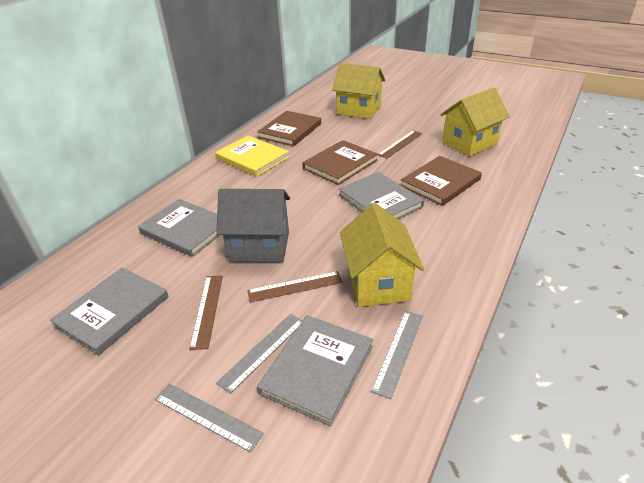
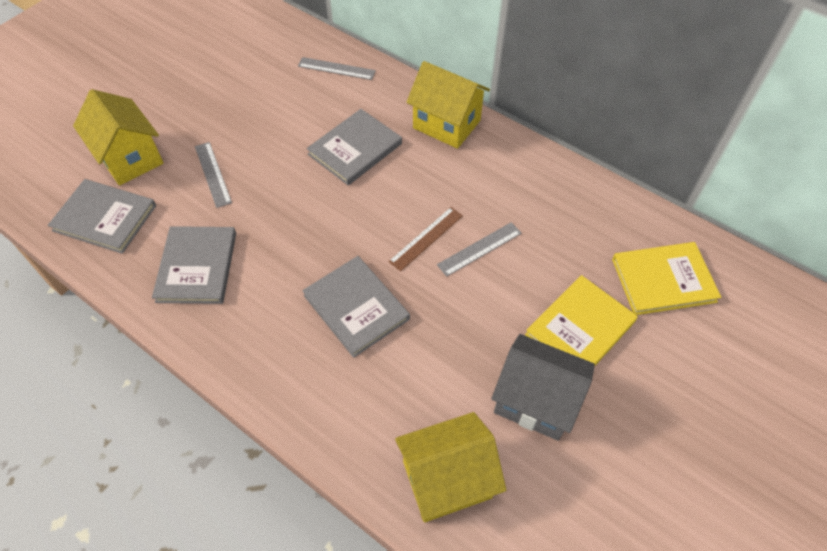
brown book: [257,111,321,146] [302,140,378,185] [401,156,482,206] = 3 -> none = 0
brown ruler: [189,275,223,350] [247,271,343,302] [378,130,423,159] = 3 -> [388,207,463,271] = 1
yellow book: [215,135,289,177] = 1 -> [525,275,638,367] [612,242,721,315] = 2

